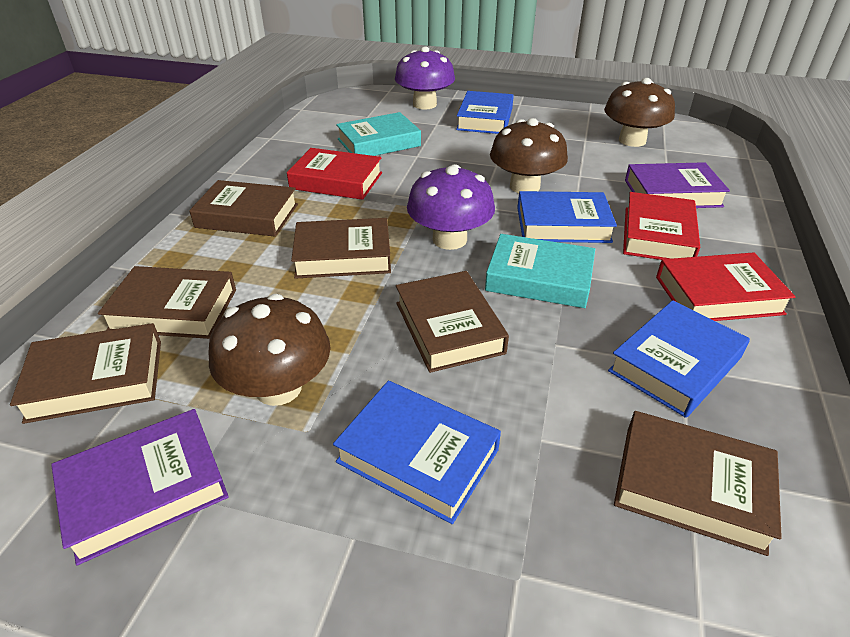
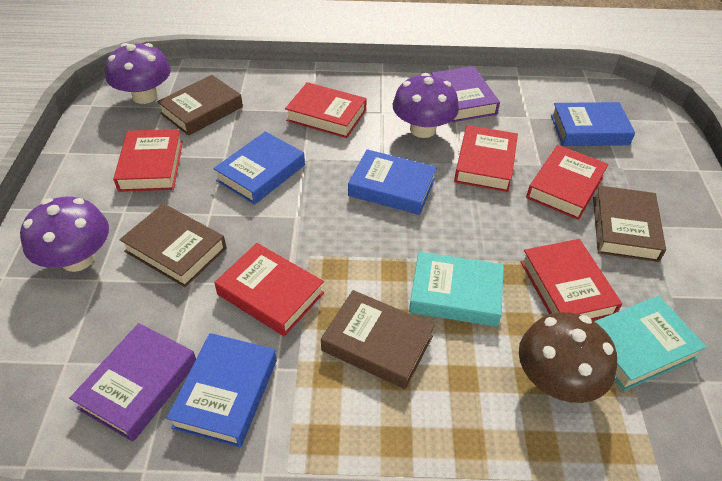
brown book: [10,323,161,424] [98,266,236,339] [189,180,298,237] [291,218,391,279] [396,271,509,373] [614,411,782,556] = 6 -> [119,203,226,287] [157,75,243,136] [321,290,435,389] [593,185,666,262] = 4
brown mushroom: [209,294,331,406] [490,118,568,193] [604,78,675,147] = 3 -> [519,312,617,403] = 1
purple mushroom: [395,47,455,109] [407,164,495,250] = 2 -> [20,197,109,272] [105,43,171,104] [393,73,459,138] = 3
red book: [287,148,382,200] [623,192,700,260] [656,253,796,321] = 3 -> [113,129,183,192] [214,243,324,336] [285,82,367,138] [454,125,518,192] [520,239,622,321] [526,145,609,220] = 6

